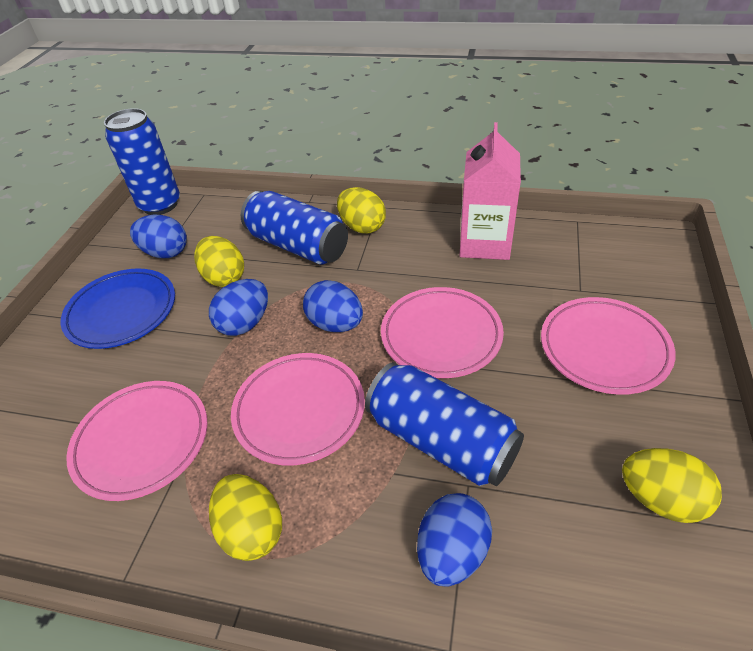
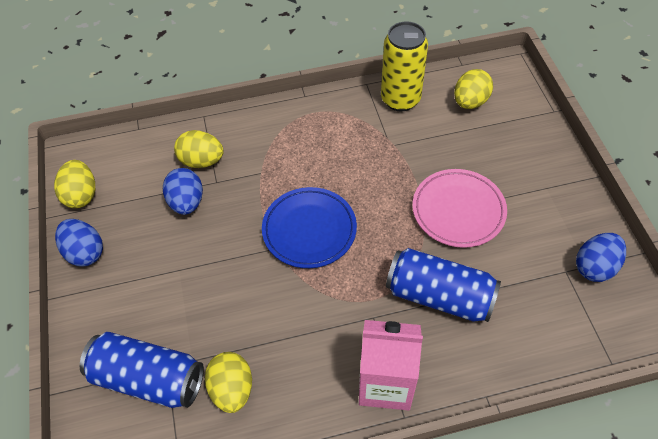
blue can: [104,108,180,215] [241,191,348,265] [365,362,524,486] = 3 -> [80,332,204,408] [386,248,501,322] = 2
blue egg: [130,215,187,258] [209,279,268,336] [303,280,363,332] [417,493,492,587] = 4 -> [55,219,103,266] [163,168,203,215] [576,233,626,282] = 3
pink plate: [66,381,208,501] [231,353,365,465] [381,287,504,378] [541,297,676,395] = 4 -> [412,169,507,248] = 1
yellow can: none = 0 -> [381,21,428,111] = 1

